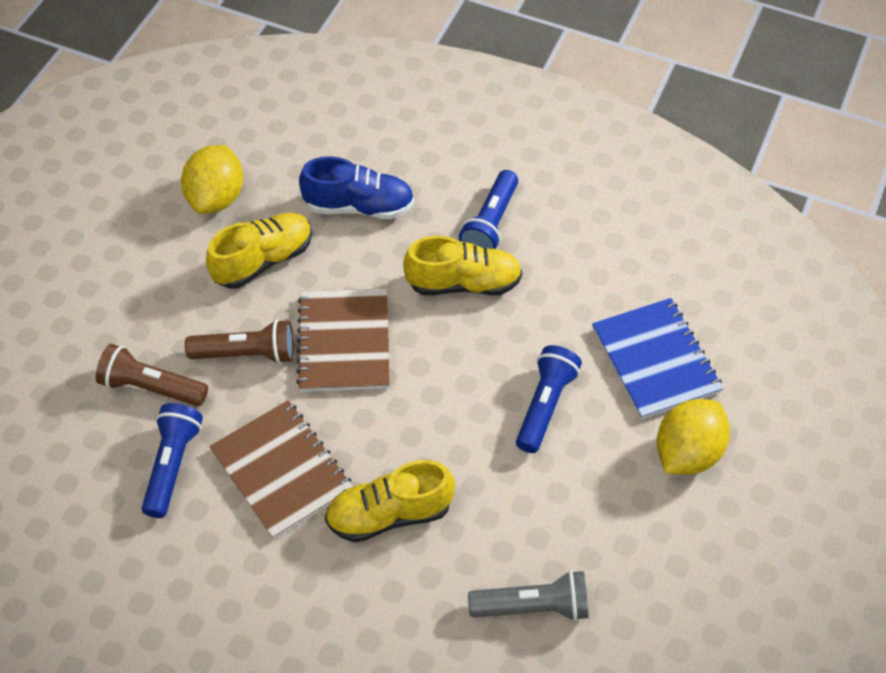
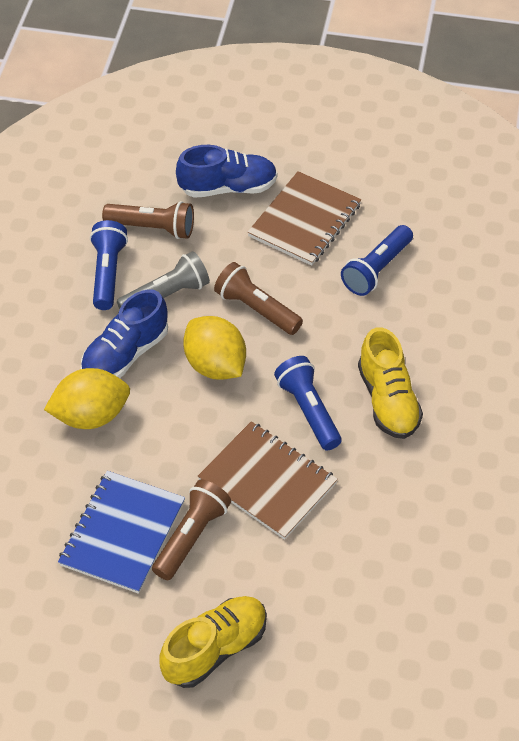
blue shoe: [299,156,414,219] = 1 -> [81,289,168,378] [176,145,277,198] = 2
brown flashlight: [96,344,208,406] [185,319,294,364] = 2 -> [102,201,194,239] [152,479,231,580] [214,262,303,335] = 3
yellow shoe: [206,213,312,289] [325,460,455,543] [403,236,522,295] = 3 -> [159,596,267,688] [358,327,423,439] = 2

